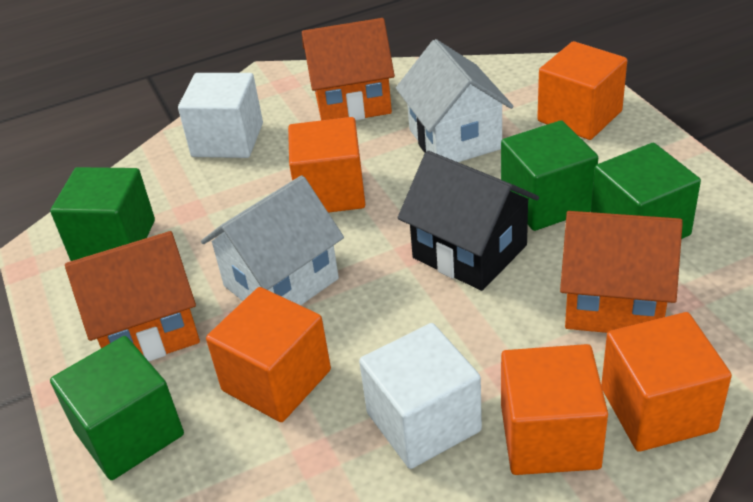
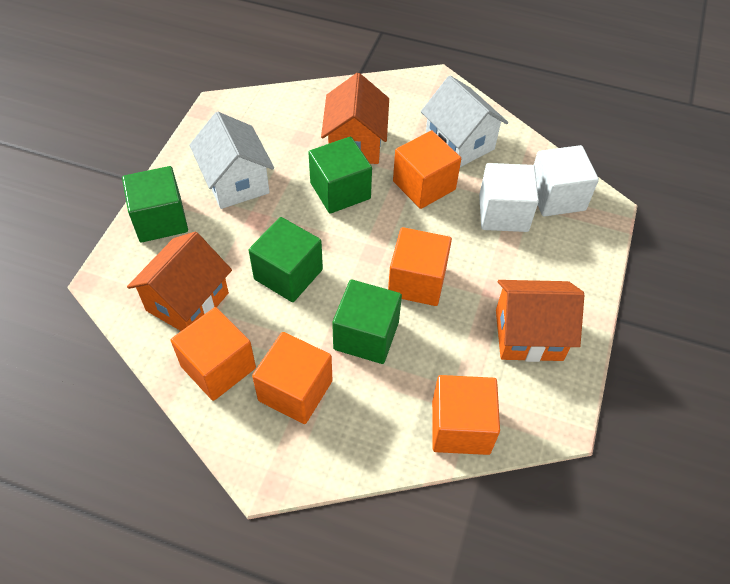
black house: [398,151,539,291] = 1 -> none = 0

